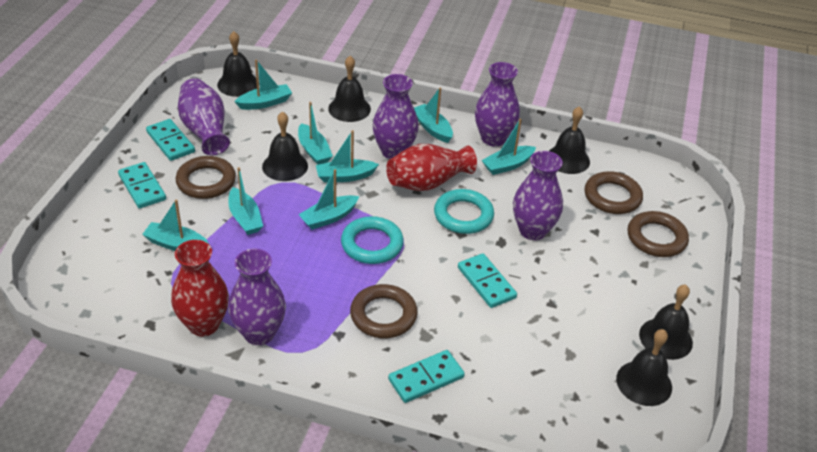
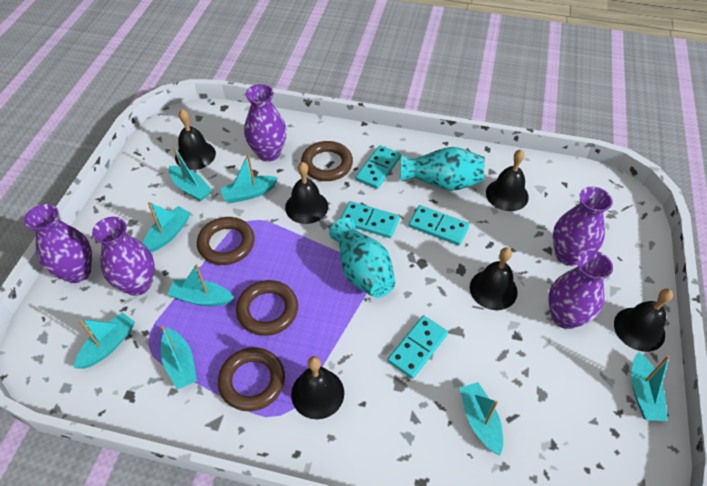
red vase: [171,240,229,336] [386,144,477,191] = 2 -> none = 0
turquoise ring: [341,216,404,264] [434,189,494,234] = 2 -> none = 0
turquoise vase: none = 0 -> [329,218,395,298] [401,147,485,191] = 2

